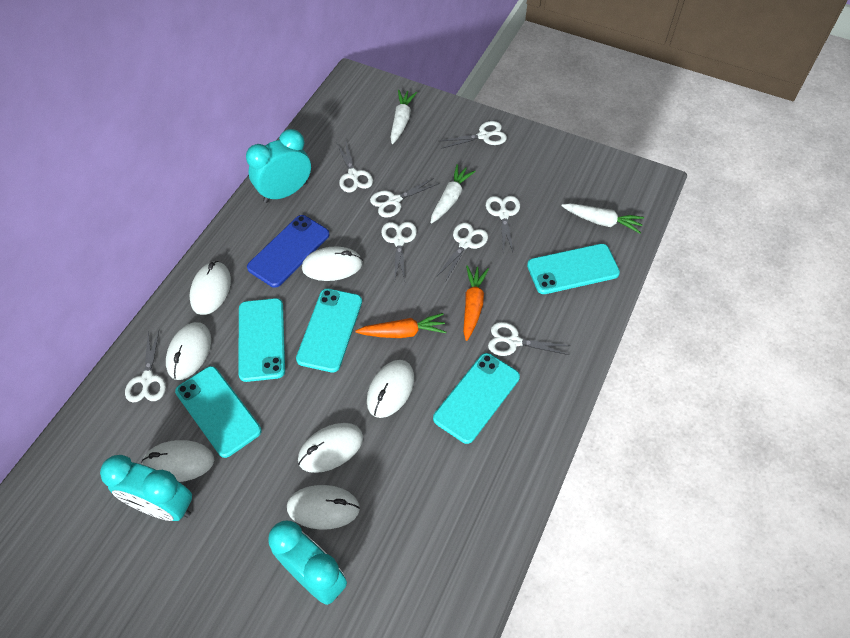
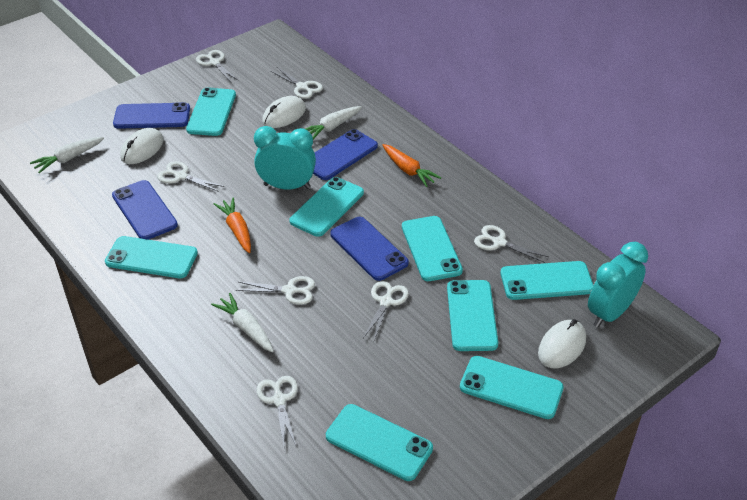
blue phone: [247,215,329,288] = 1 -> [112,180,178,240] [113,102,190,129] [313,129,378,180] [330,217,409,281] = 4
turquoise clock: [100,455,192,521] [246,129,311,203] [268,521,347,605] = 3 -> [254,126,316,189] [588,242,648,327] = 2
turquoise phone: [175,366,261,458] [238,298,285,382] [296,289,362,372] [433,353,520,444] [527,244,620,294] = 5 -> [105,236,198,278] [186,87,236,136] [290,177,364,237] [326,404,433,481] [402,216,463,281] [447,280,498,351] [460,356,564,419] [501,261,593,300] = 8
white mouse: [141,440,214,482] [166,322,211,380] [189,261,231,315] [287,485,360,530] [298,423,363,473] [302,247,363,281] [367,360,414,418] = 7 -> [120,128,164,164] [262,96,306,128] [538,319,586,368] = 3
white scissors: [125,330,166,402] [337,139,373,193] [370,178,438,218] [381,222,417,280] [436,223,488,282] [440,121,507,149] [486,196,520,252] [488,322,569,356] = 8 -> [157,161,224,192] [196,50,239,82] [236,276,315,305] [256,376,298,446] [271,67,323,99] [363,281,409,340] [474,225,549,263] = 7

